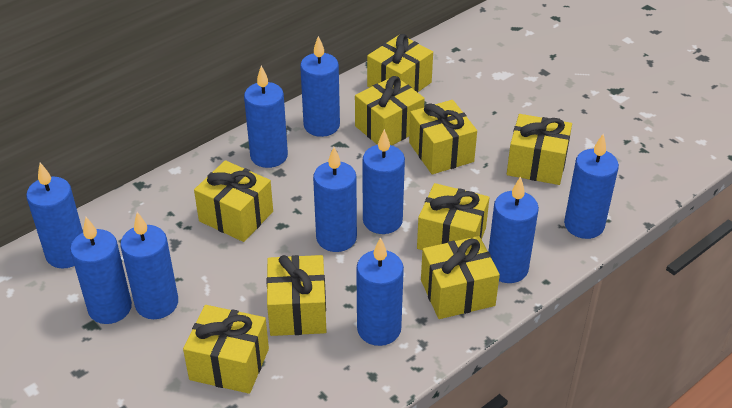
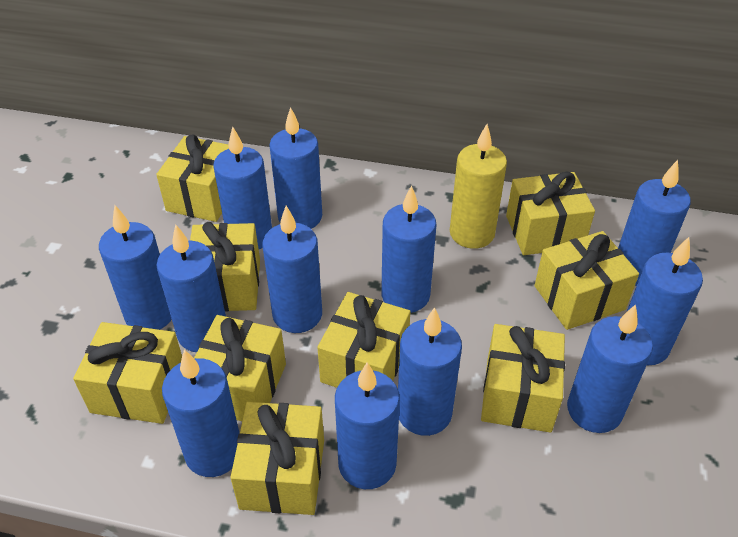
blue candle: [26,163,83,269] [70,217,132,324] [120,212,178,319] [244,66,288,168] [300,36,340,137] [313,147,357,252] [356,237,404,346] [363,129,405,234] [488,176,539,283] [564,133,619,239] = 10 -> [99,206,172,330] [156,225,226,352] [162,349,240,477] [213,127,272,249] [262,206,322,333] [269,107,322,229] [335,362,400,489] [381,185,436,313] [398,307,462,436] [567,304,653,433] [618,160,691,286] [627,237,703,365] = 12
yellow candle: none = 0 -> [450,124,507,249] = 1

